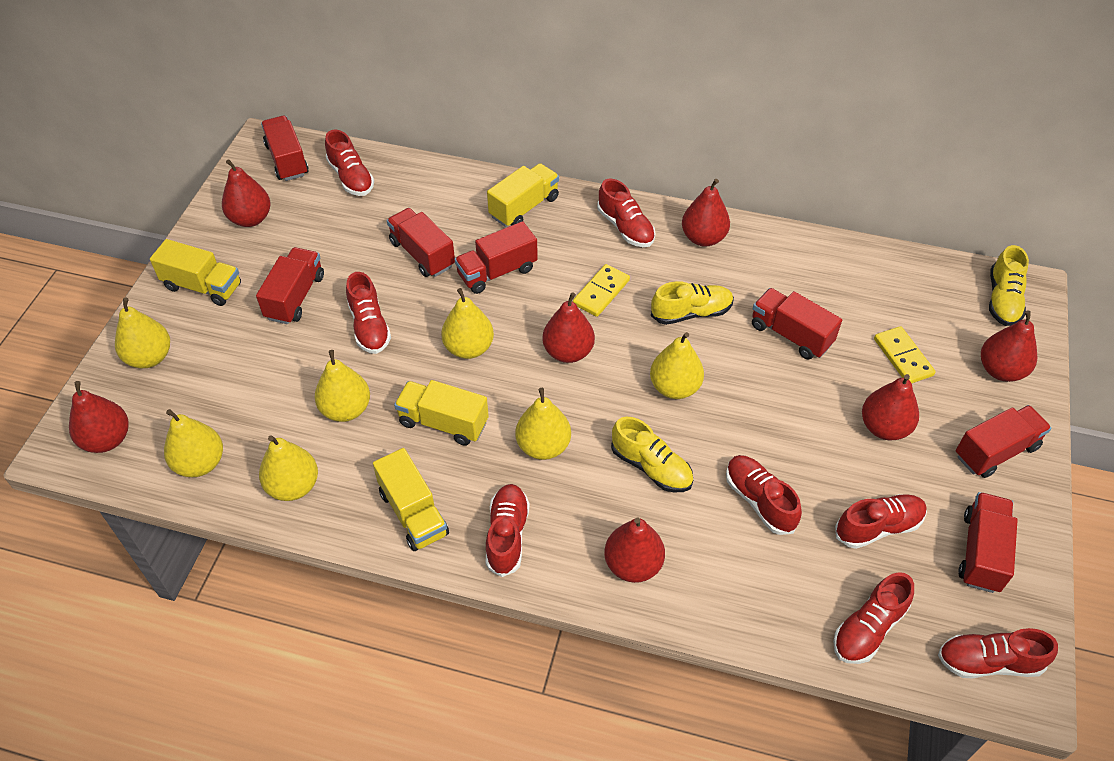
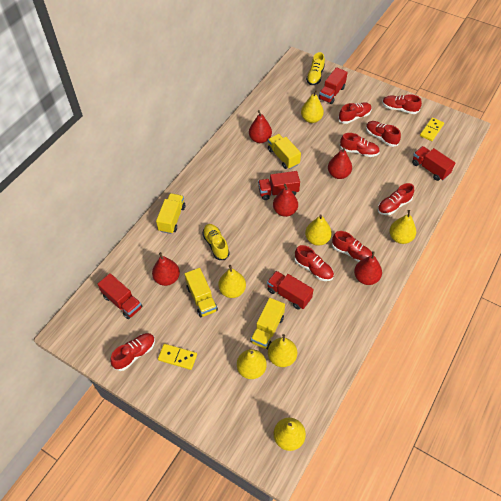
red pear: [69,381,129,453] [222,159,270,227] [542,292,595,363] [604,517,665,583] [682,179,730,247] [862,374,919,440] [981,310,1037,382] = 7 -> [152,252,180,286] [249,110,272,143] [273,184,298,217] [328,148,352,179] [354,251,382,285] = 5
red truck: [256,247,324,324] [261,116,309,181] [387,208,455,277] [455,221,538,294] [752,288,842,360] [956,405,1051,478] [958,492,1018,593] = 7 -> [98,273,143,319] [258,171,300,200] [267,271,314,310] [318,67,348,104] [412,146,455,181] = 5
yellow shoe: [611,417,693,492] [651,281,734,325] [989,245,1029,326] = 3 -> [202,224,230,260] [306,52,325,85] = 2

